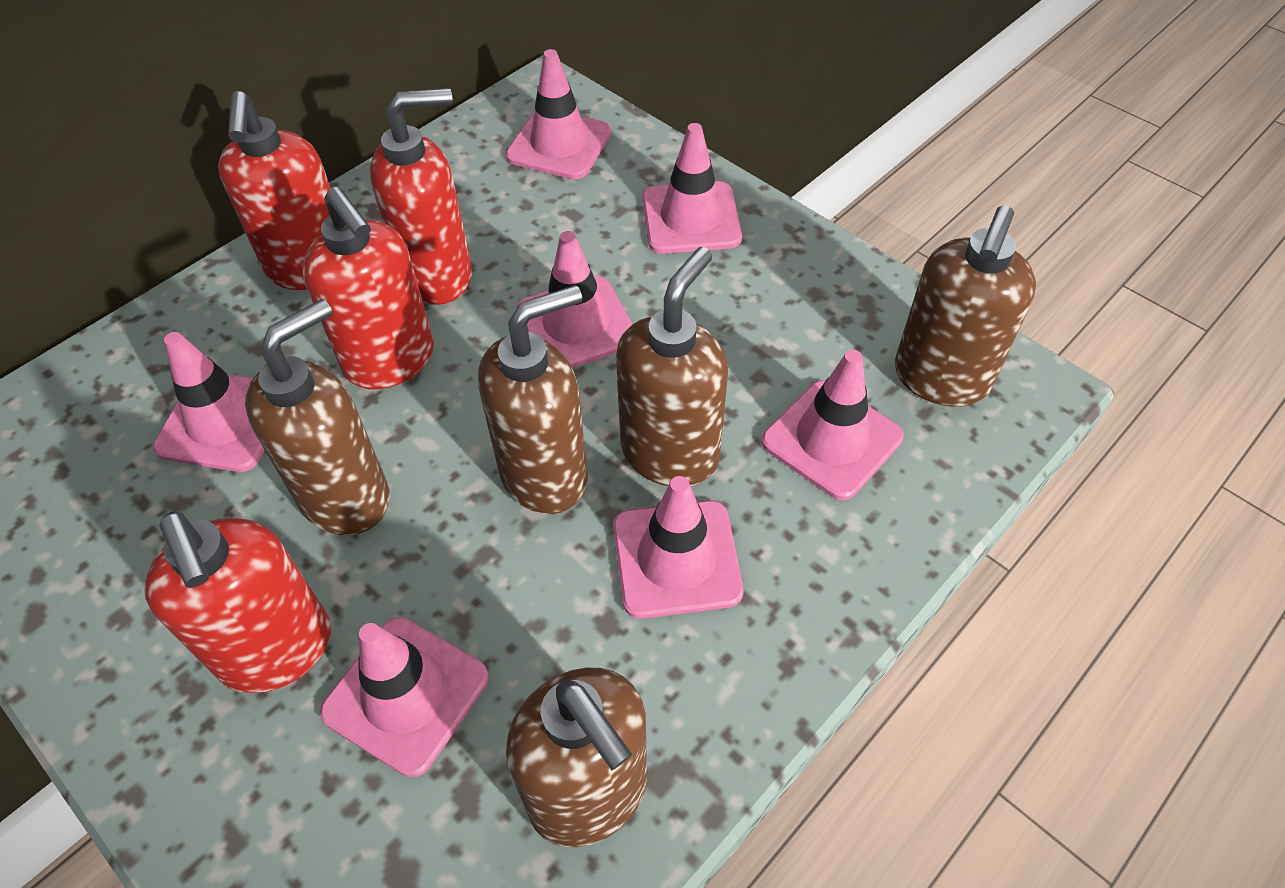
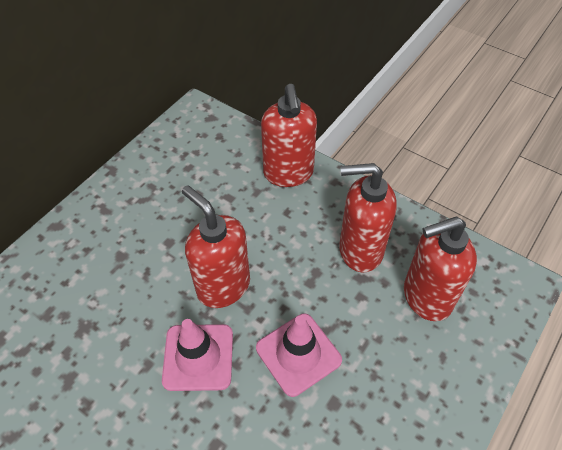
brown soap dispenser: [245,299,390,535] [478,285,588,514] [506,668,647,847] [616,247,728,486] [895,206,1036,407] = 5 -> none = 0
pink traffic cone: [153,332,264,472] [320,617,488,777] [506,49,612,179] [516,231,633,368] [613,476,744,619] [642,123,742,254] [761,350,904,500] = 7 -> [162,319,233,391] [256,314,342,397] = 2

